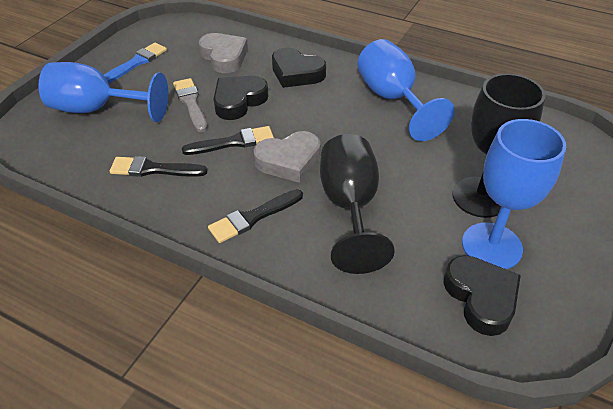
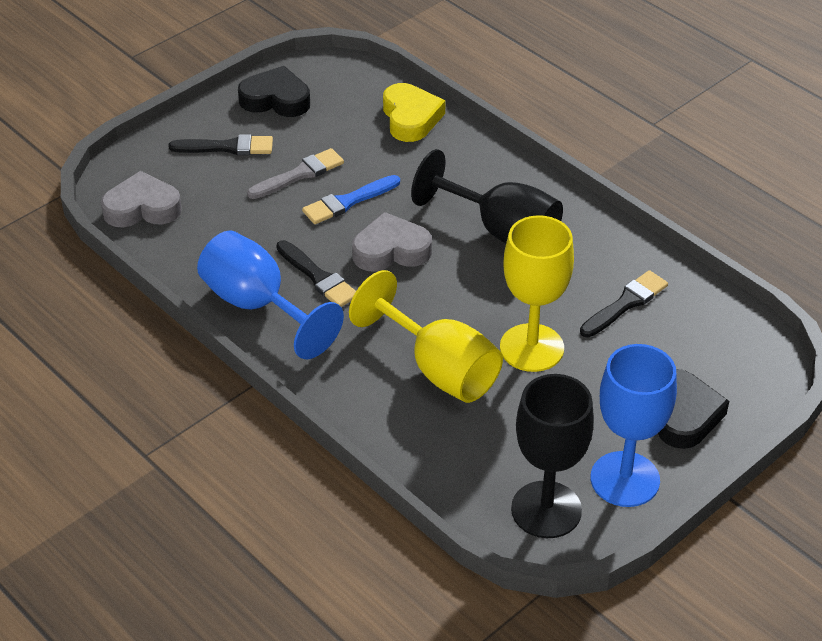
black heart: [214,76,268,120] [272,48,326,88] [443,255,521,336] = 3 -> [238,66,310,117] [658,369,729,449] = 2
blue goblet: [38,62,168,122] [357,39,455,141] [462,119,566,269] = 3 -> [197,230,344,359] [591,344,677,507] = 2
yellow goblet: none = 0 -> [349,270,503,403] [500,215,574,372] = 2
yellow heart: none = 0 -> [383,83,446,142] = 1

